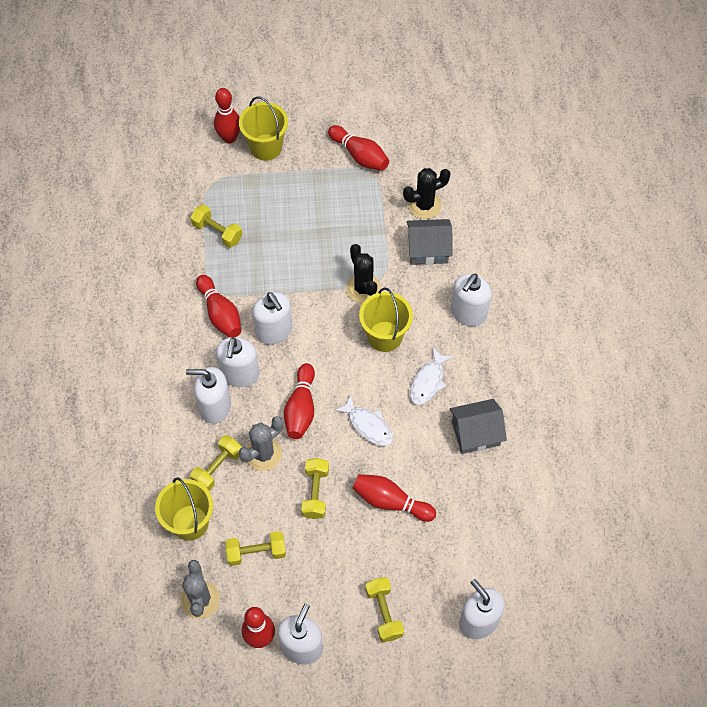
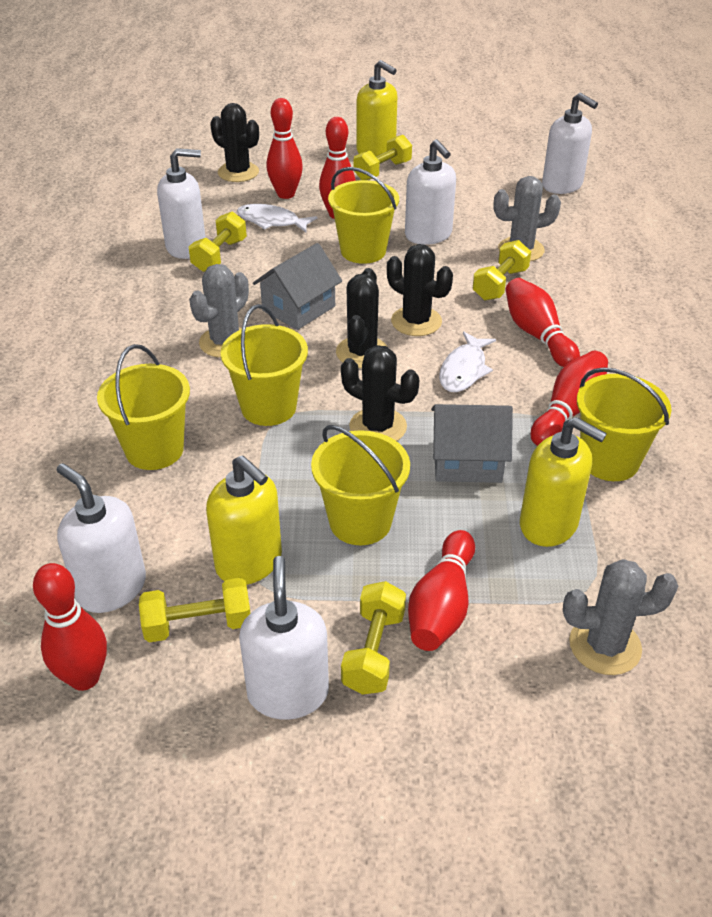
black cactus: [346,244,381,303] [403,168,451,219] = 2 -> [210,103,259,182] [336,268,387,368] [341,345,419,441] [387,244,453,336] = 4
grey cactus: [181,560,220,619] [239,416,283,471] = 2 -> [189,264,249,358] [494,176,561,261] [563,559,678,675] = 3
white soap dispenser: [186,367,231,424] [216,337,259,387] [252,292,293,345] [278,603,323,665] [451,274,492,326] [459,579,505,639] = 6 -> [56,463,146,613] [157,148,206,259] [239,556,329,720] [405,139,456,245] [542,93,598,194] = 5
yellow bucket: [155,477,213,541] [239,96,288,161] [359,287,413,352] = 3 -> [97,344,190,470] [220,304,308,426] [311,425,410,545] [328,167,399,264] [577,367,672,481] = 5
yellow soap dispenser: none = 0 -> [206,455,282,585] [356,60,397,156] [520,417,607,547] = 3

